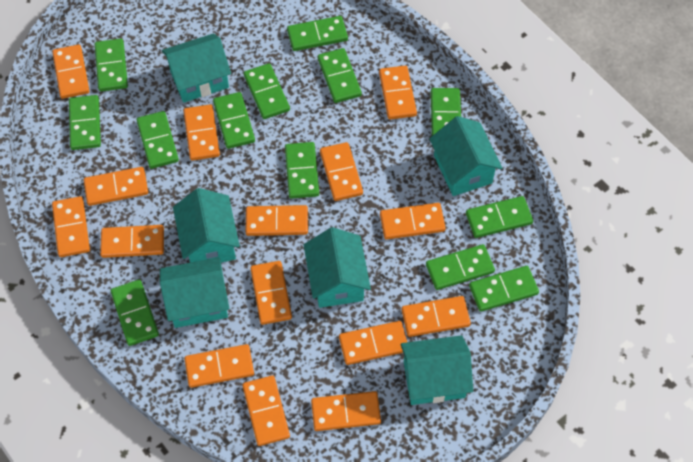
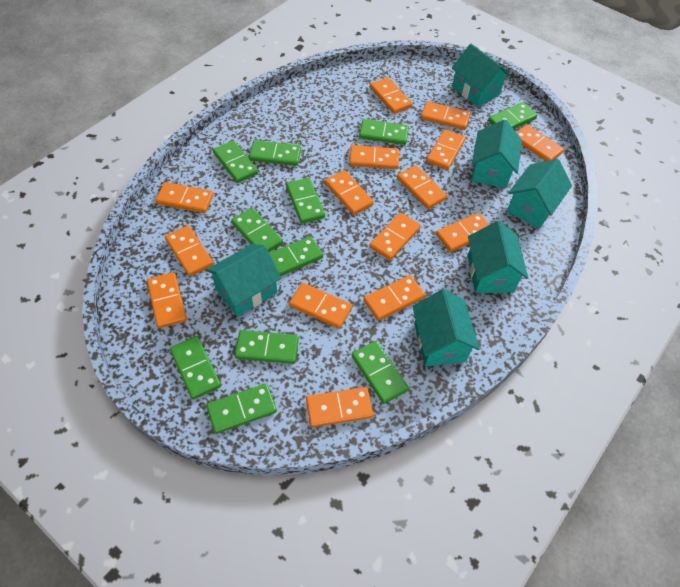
green domino: [69,95,101,150] [95,39,128,92] [111,279,159,346] [137,111,179,169] [213,92,255,149] [244,63,290,119] [285,142,319,199] [287,16,348,51] [318,48,362,103] [426,244,495,290] [431,88,461,136] [466,196,533,238] [469,266,539,312] = 13 -> [170,336,221,400] [206,384,277,434] [213,141,258,183] [231,208,283,252] [235,330,299,364] [249,140,301,166] [269,236,323,276] [286,178,325,224] [352,341,409,404] [359,119,409,145] [488,102,537,129] = 11

